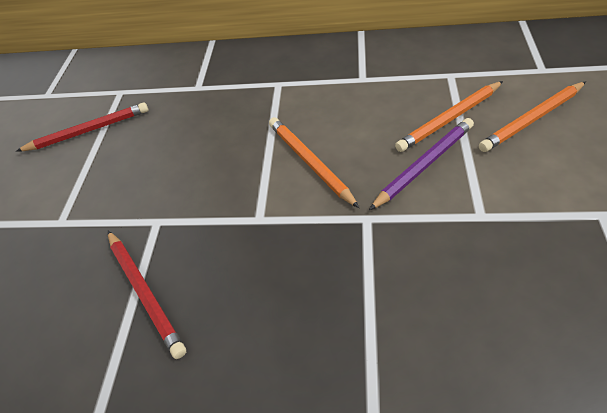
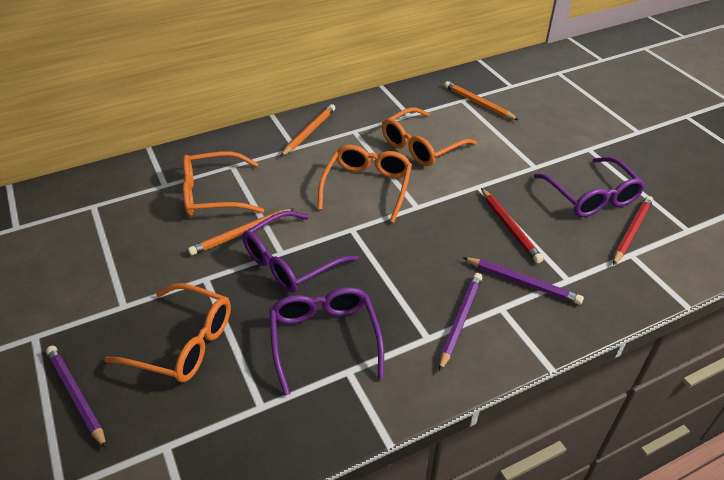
orange glasses: none = 0 -> [104,283,231,383] [183,151,264,216] [318,145,412,223] [382,107,477,166] = 4
purple glasses: none = 0 -> [242,211,358,293] [269,287,384,396] [534,157,645,217] = 3
purple pencil: [369,118,474,210] = 1 -> [46,346,106,448] [439,273,482,372] [463,257,584,305] = 3

